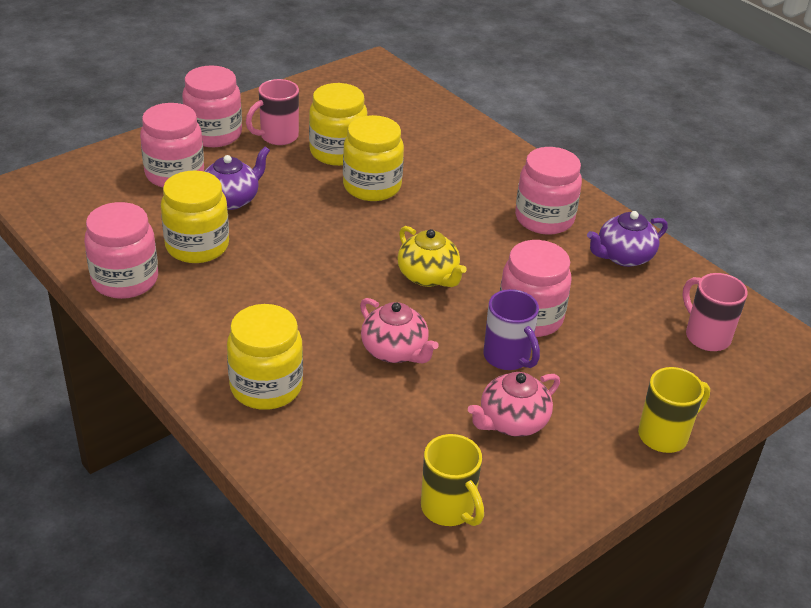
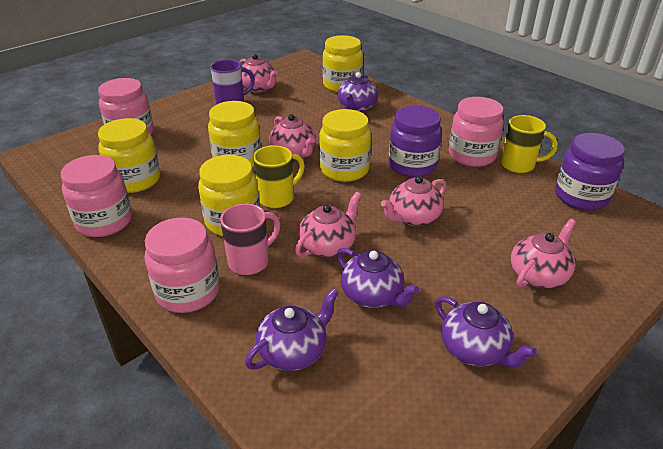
pink jar: [84,202,158,299] [140,103,204,187] [182,65,242,147] [500,240,571,337] [515,147,582,235] = 5 -> [61,155,132,237] [98,78,154,135] [145,218,220,313] [449,97,504,167] = 4
pink mug: [246,79,299,145] [682,273,748,351] = 2 -> [220,203,281,275] = 1
pink teapot: [360,298,439,364] [468,372,560,437] = 2 -> [239,54,278,92] [269,114,315,157] [295,192,361,257] [381,176,446,226] [511,219,576,288] = 5
purple jar: none = 0 -> [389,105,442,177] [555,133,625,211] = 2
purple teapot: [204,147,270,210] [587,211,668,267] = 2 -> [245,288,339,371] [337,248,419,308] [338,72,378,112] [435,296,537,367] = 4
yellow jar: [161,170,229,263] [227,304,303,410] [309,83,367,166] [343,115,404,201] = 4 -> [98,118,160,193] [198,155,260,236] [208,101,261,167] [319,109,371,182] [323,35,363,92] = 5
yellow teapot: [397,226,467,287] = 1 -> none = 0

